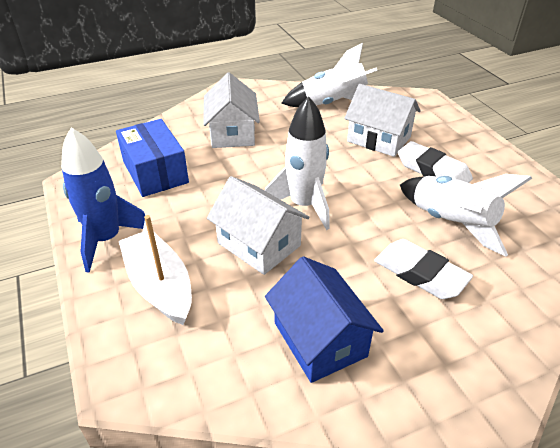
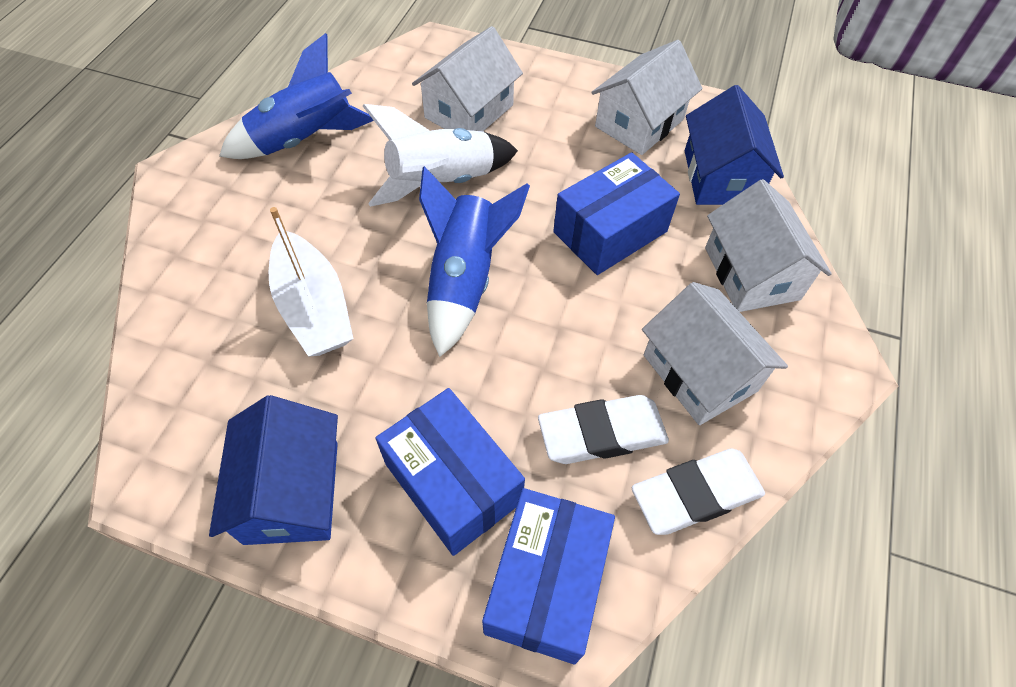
blue box: [116,119,189,197] = 1 -> [375,388,525,556] [482,488,615,664] [553,152,680,275] = 3
blue house: [265,256,384,383] = 1 -> [209,395,338,545] [685,85,784,205] = 2
blue rocket: [61,128,145,273] = 1 -> [219,33,374,159] [419,166,530,357] = 2
white house: [203,72,260,148] [207,176,309,275] [344,84,421,157] = 3 -> [412,26,523,131] [591,40,703,155] [642,282,788,425] [705,179,831,312] = 4
white rocket: [265,96,330,230] [281,43,377,107] [400,174,532,257] = 3 -> [363,104,518,207] = 1

